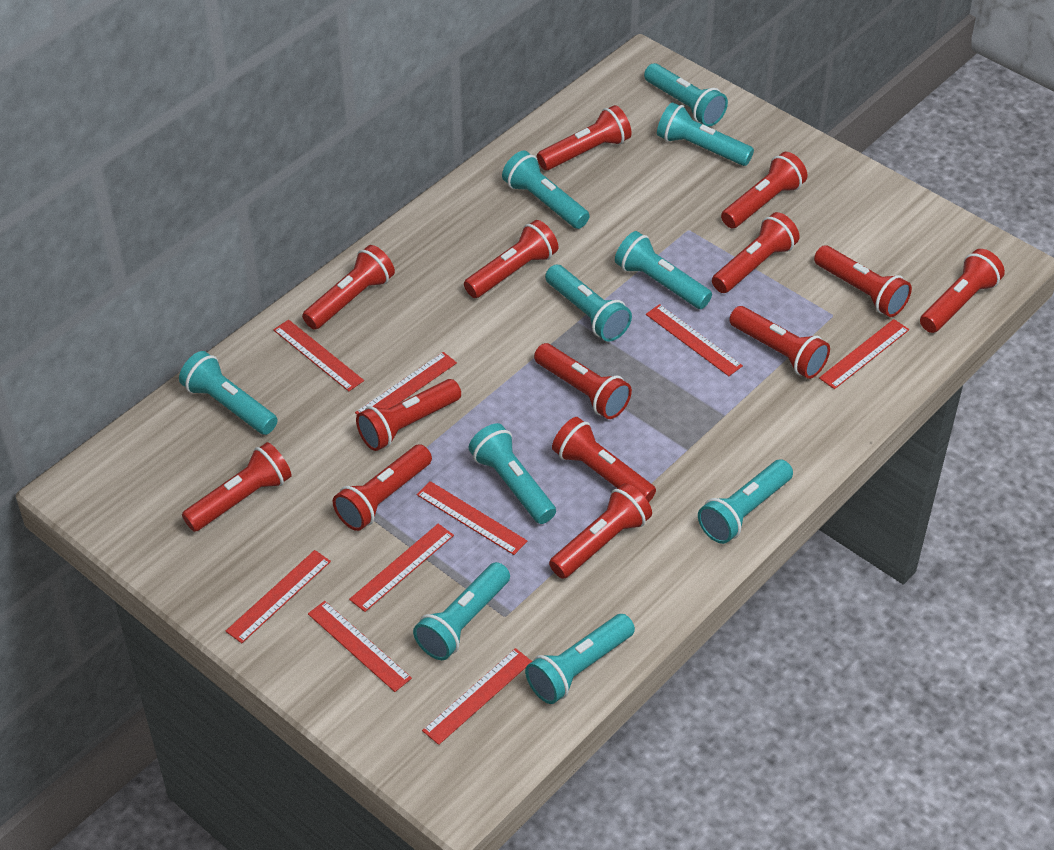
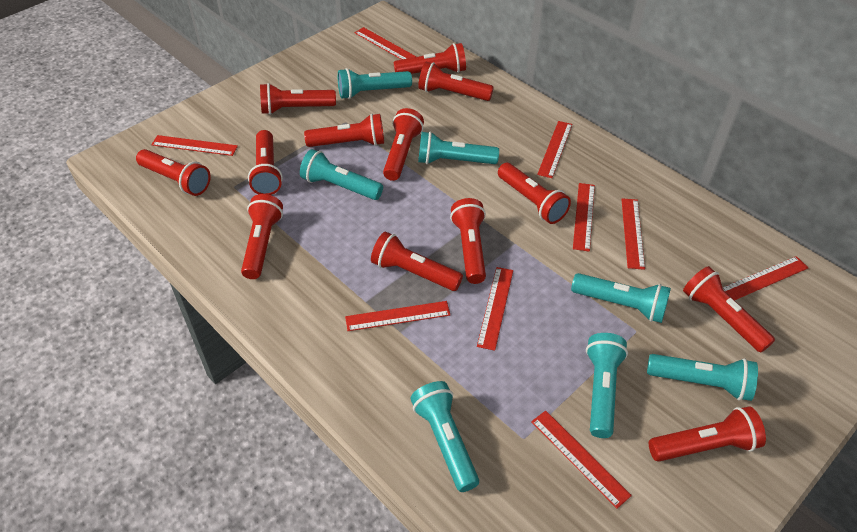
red flashlight: [182,442,291,532] [302,245,395,330] [333,444,432,531] [356,379,461,451] [464,220,558,298] [534,343,632,419] [537,105,632,170] [549,483,652,579] [552,417,656,502] [712,212,800,293] [721,152,808,228] [729,306,830,379] [814,245,912,317] [920,249,1005,333] = 14 -> [136,149,211,196] [241,194,283,279] [248,130,283,195] [260,83,336,115] [304,114,384,147] [371,232,463,291] [383,108,424,181] [393,43,466,74] [418,62,494,101] [450,198,486,284] [498,163,571,224] [649,406,766,462] [683,266,775,352] = 13
turquoise flashlight: [179,351,278,435] [413,562,510,660] [469,423,556,524] [502,151,590,229] [525,614,635,704] [545,265,632,342] [615,231,712,309] [644,63,728,127] [657,102,754,166] [698,459,793,544] = 10 -> [300,149,383,200] [338,68,412,99] [411,381,479,492] [418,131,499,164] [571,273,671,323] [586,333,628,438] [647,354,758,401] = 7

